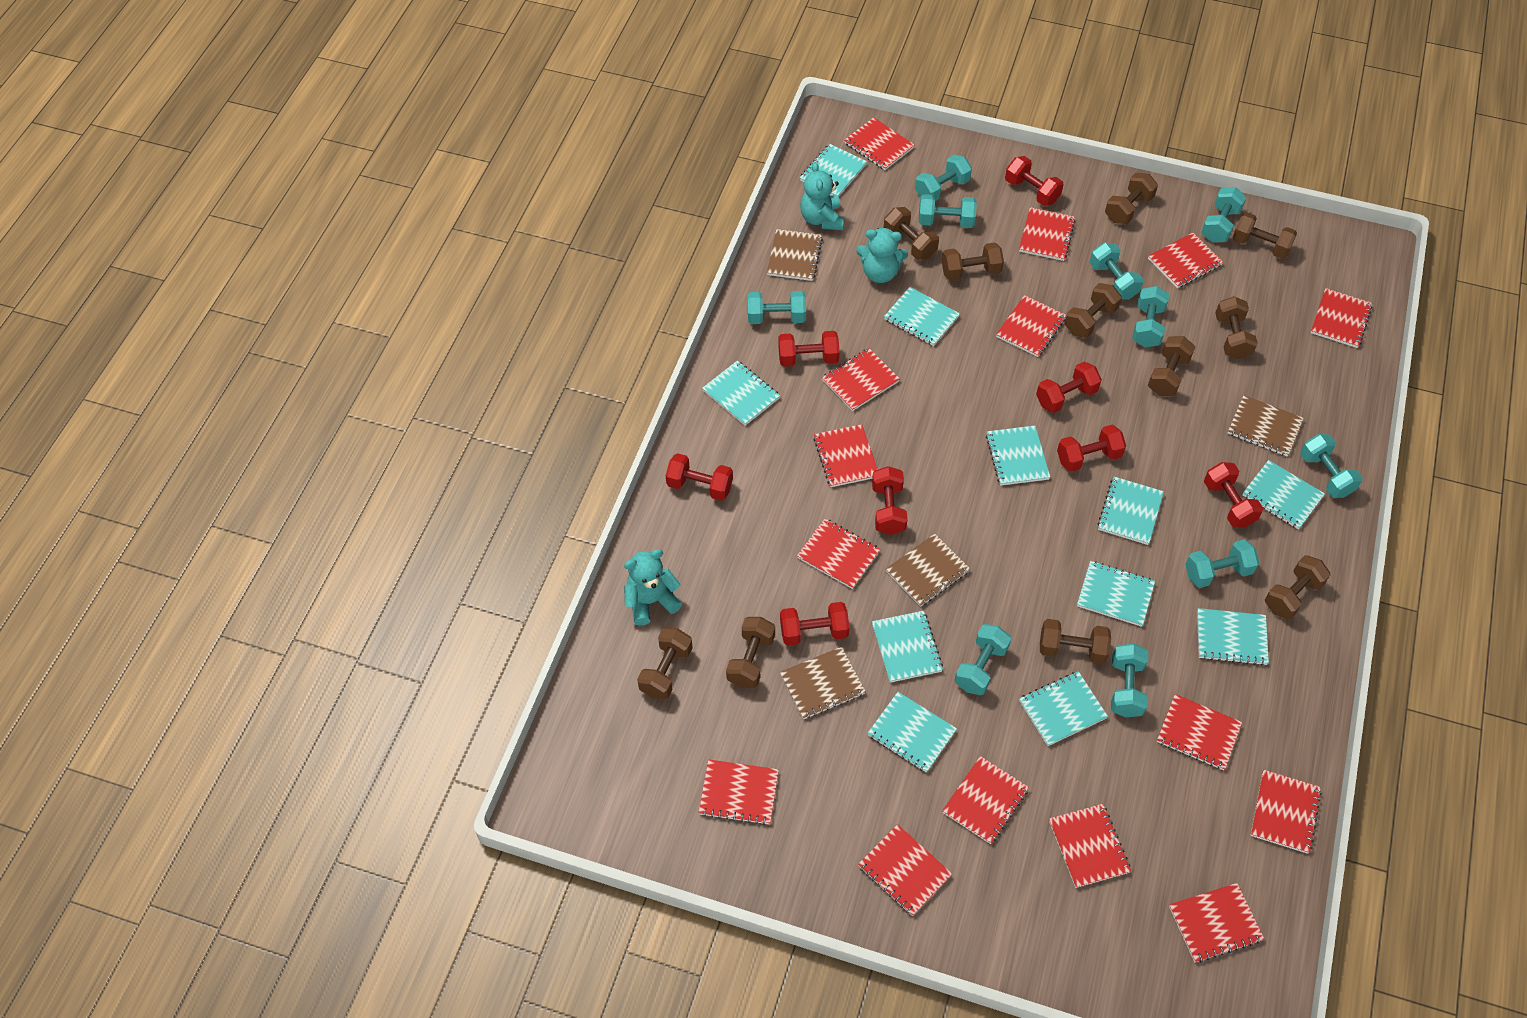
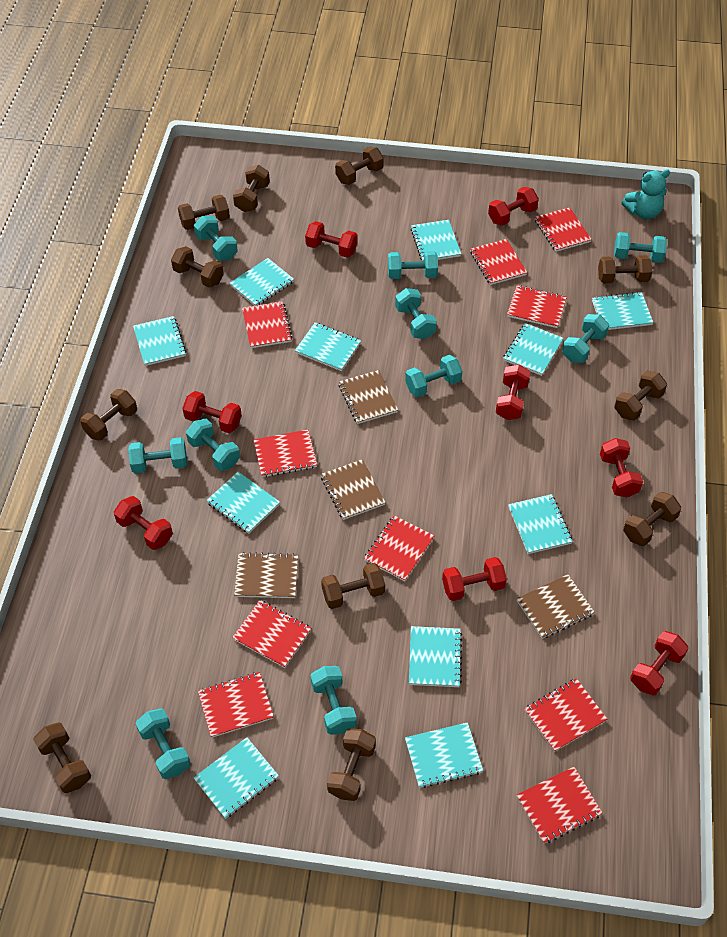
red notebook: [699,759,779,825] [797,519,880,589] [813,424,878,487] [822,348,900,411] [844,117,914,170] [858,824,952,916] [942,756,1029,844] [996,295,1067,357] [1019,207,1076,261] [1049,804,1131,888] [1148,233,1223,288] [1157,694,1242,770] [1169,883,1264,963] [1251,770,1322,854] [1311,288,1372,348] = 15 -> [198,672,274,738] [232,600,311,668] [242,301,292,348] [253,430,317,477] [364,515,434,581] [471,239,527,285] [507,285,567,328] [517,767,603,844] [524,678,607,752] [535,207,592,252] = 10
turquoise teddy bear: [624,549,682,626] [800,162,844,230] [856,228,908,283] = 3 -> [622,169,670,219] = 1

